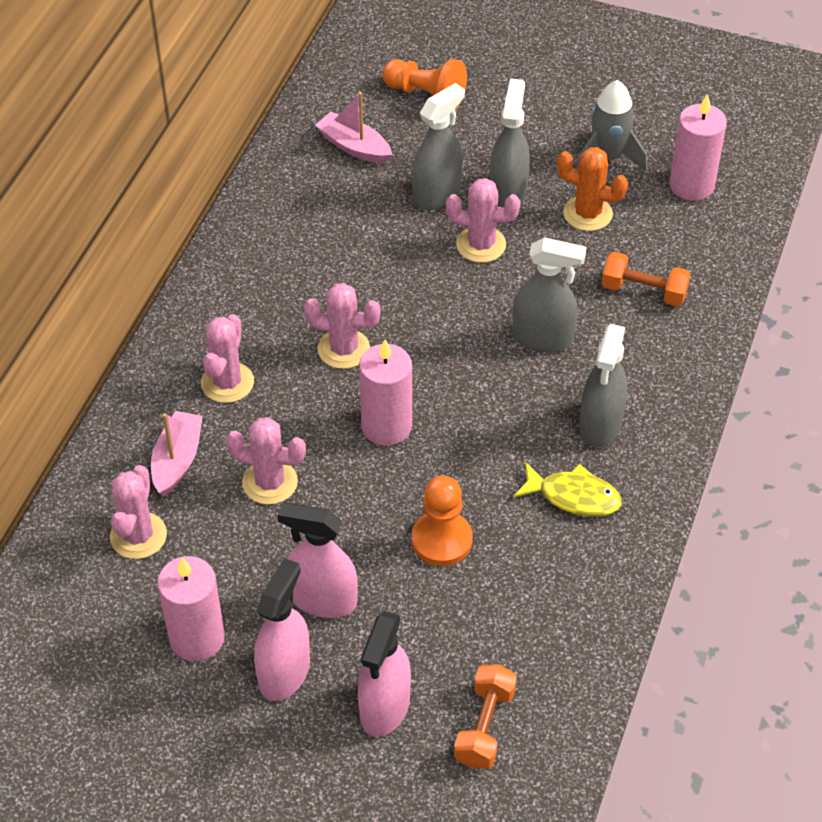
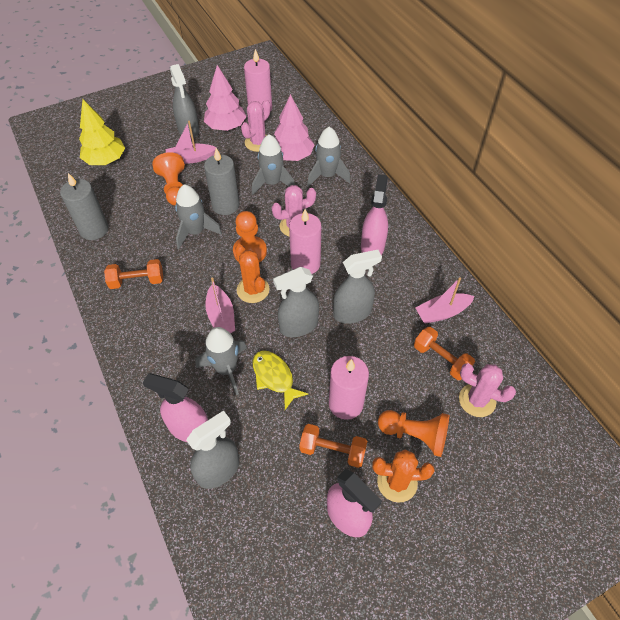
grey candle: none = 0 -> [60,173,108,240] [204,148,240,215] = 2
grey rocket: [575,80,647,171] = 1 -> [175,184,222,249] [195,327,247,395] [252,134,295,195] [307,127,351,187] = 4
orange cactus: [557,147,628,231] = 1 -> [235,244,269,303] [372,449,435,503] = 2
orange dumbbell: [454,664,517,769] [601,252,691,307] = 2 -> [104,259,163,289] [299,424,368,468] [414,327,475,380] = 3
orange pawn: [382,59,467,110] [412,476,473,566] = 2 -> [152,152,185,206] [233,211,267,262] [378,410,449,457] = 3
pink boat: [151,411,203,496] [315,92,392,163] = 2 -> [166,121,217,164] [205,278,235,333] [415,277,474,324] = 3
pink cactus: [110,465,167,559] [201,314,254,403] [226,417,306,505] [304,283,381,369] [446,178,521,263] = 5 -> [241,99,271,152] [272,185,316,237] [459,363,516,417] = 3
pink tree: none = 0 -> [204,65,247,131] [274,94,315,161] = 2
yellow tree: none = 0 -> [79,99,125,165] = 1

